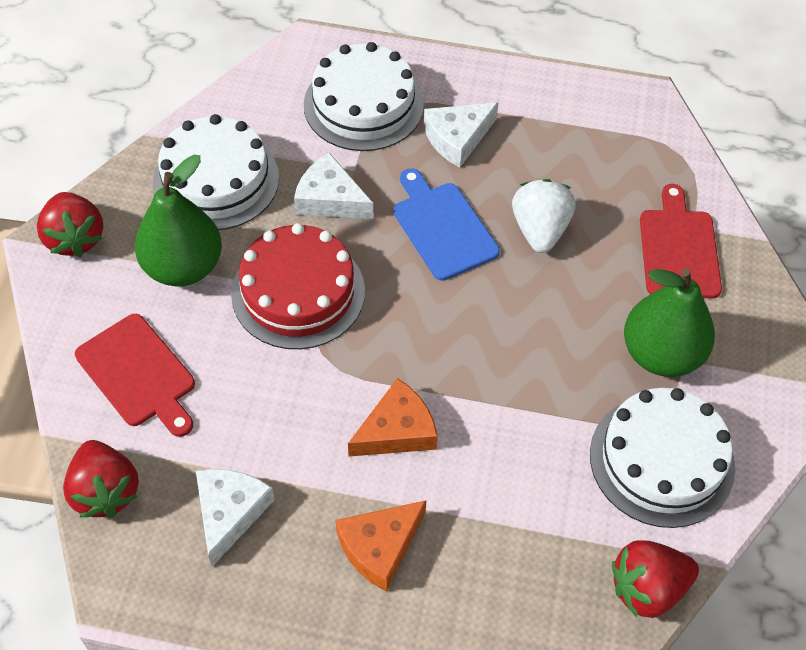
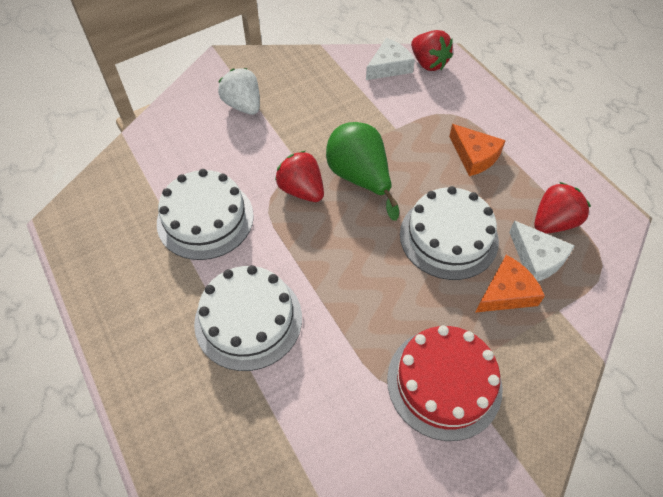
blue cutting board: [394,168,500,281] = 1 -> none = 0
green pear: [135,155,222,286] [624,268,715,377] = 2 -> [326,122,399,221] = 1
red cutting board: [75,314,195,437] [640,184,722,298] = 2 -> none = 0
white cheese: [196,469,275,567] [294,153,373,219] [424,102,499,168] = 3 -> [366,38,415,80] [509,220,575,281] = 2

